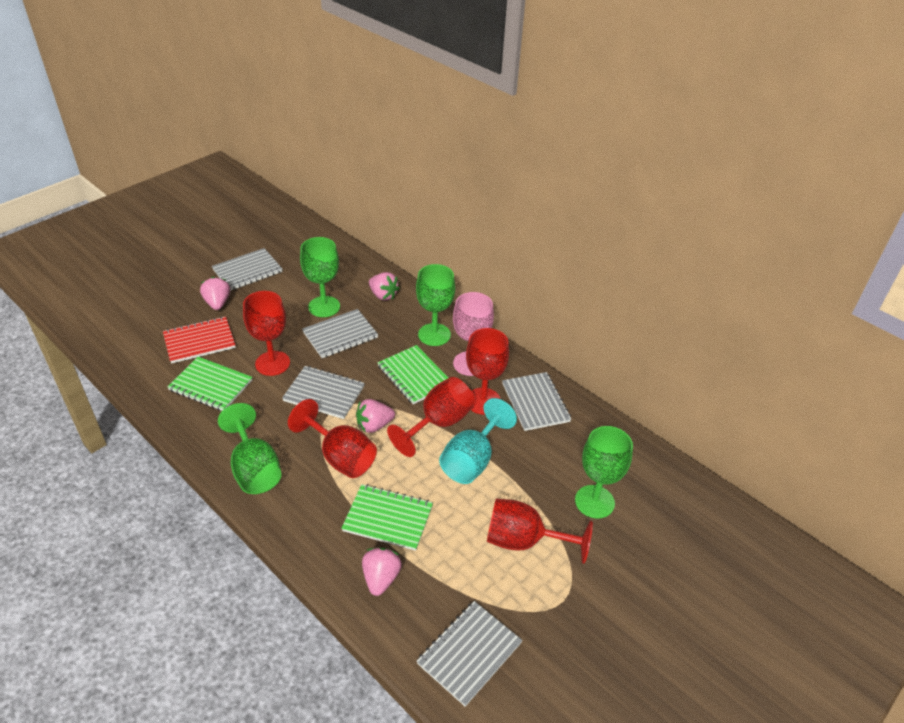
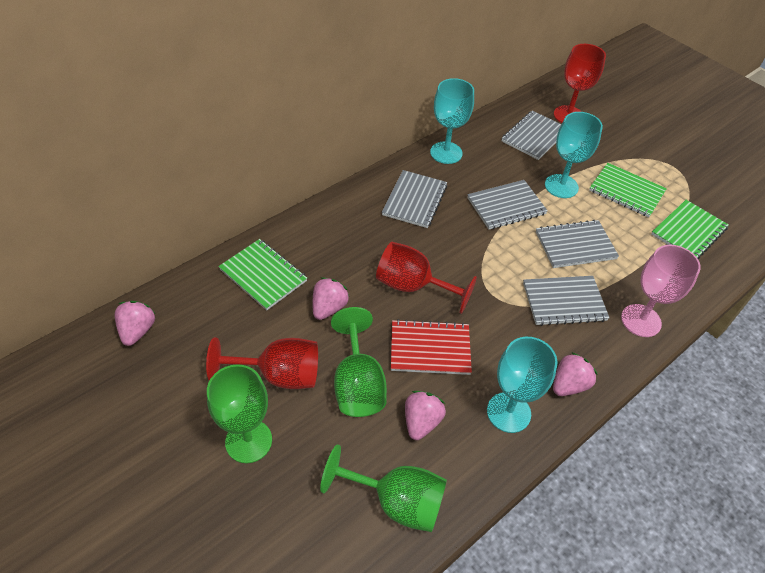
green goblet: [218,403,281,494] [300,237,340,317] [416,264,455,346] [575,426,633,519] = 4 -> [207,364,272,463] [320,444,447,532] [331,307,387,417] = 3
red goblet: [243,291,290,376] [288,399,377,478] [387,377,475,457] [466,328,509,415] [487,499,593,564] = 5 -> [206,337,318,389] [376,242,477,314] [554,44,606,123] = 3
turquoise goblet: [439,398,517,484] = 1 -> [430,78,474,164] [487,337,557,433] [545,112,603,198] = 3

